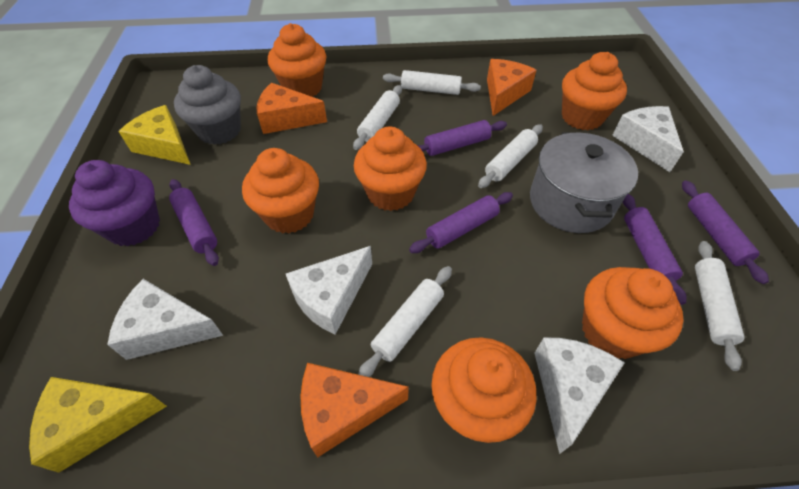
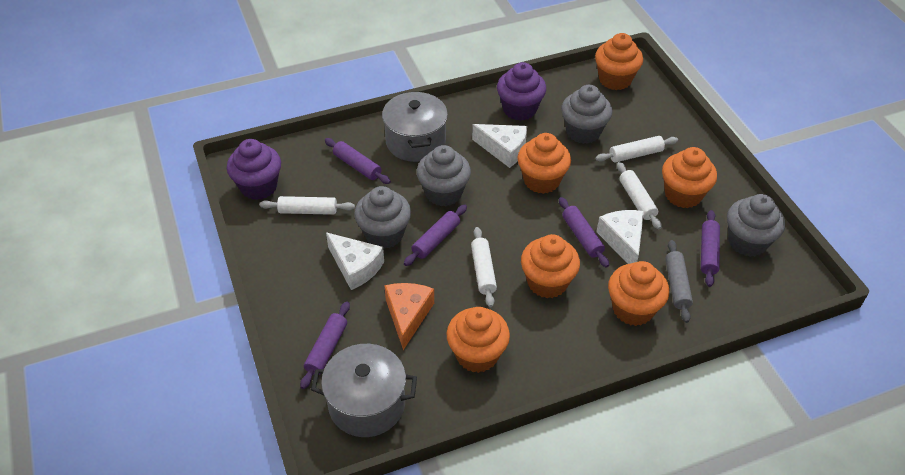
grey cupcake: [174,65,241,145] = 1 -> [354,186,411,249] [417,145,471,206] [561,85,612,144] [727,194,785,257] = 4
grey pot: [530,132,638,233] = 1 -> [311,344,417,437] [382,91,448,162] = 2
grey rolling pin: none = 0 -> [665,240,693,323] = 1
orange cheese: [257,83,327,134] [301,363,409,457] [487,59,536,116] = 3 -> [385,283,434,350] = 1
purple cupcake: [69,160,160,246] = 1 -> [227,139,281,200] [497,62,546,121] = 2
white cheese: [107,279,223,360] [286,246,372,335] [535,337,625,454] [612,106,684,172] = 4 -> [326,232,384,290] [472,124,527,168] [596,210,644,264] = 3
white rolling pin: [353,85,402,150] [358,266,452,377] [383,70,481,95] [478,124,543,188] [695,241,745,371] = 5 -> [259,196,355,215] [471,227,497,307] [595,136,678,163] [617,162,661,230] = 4
yellow cheese: [29,377,167,473] [118,105,191,165] = 2 -> none = 0

